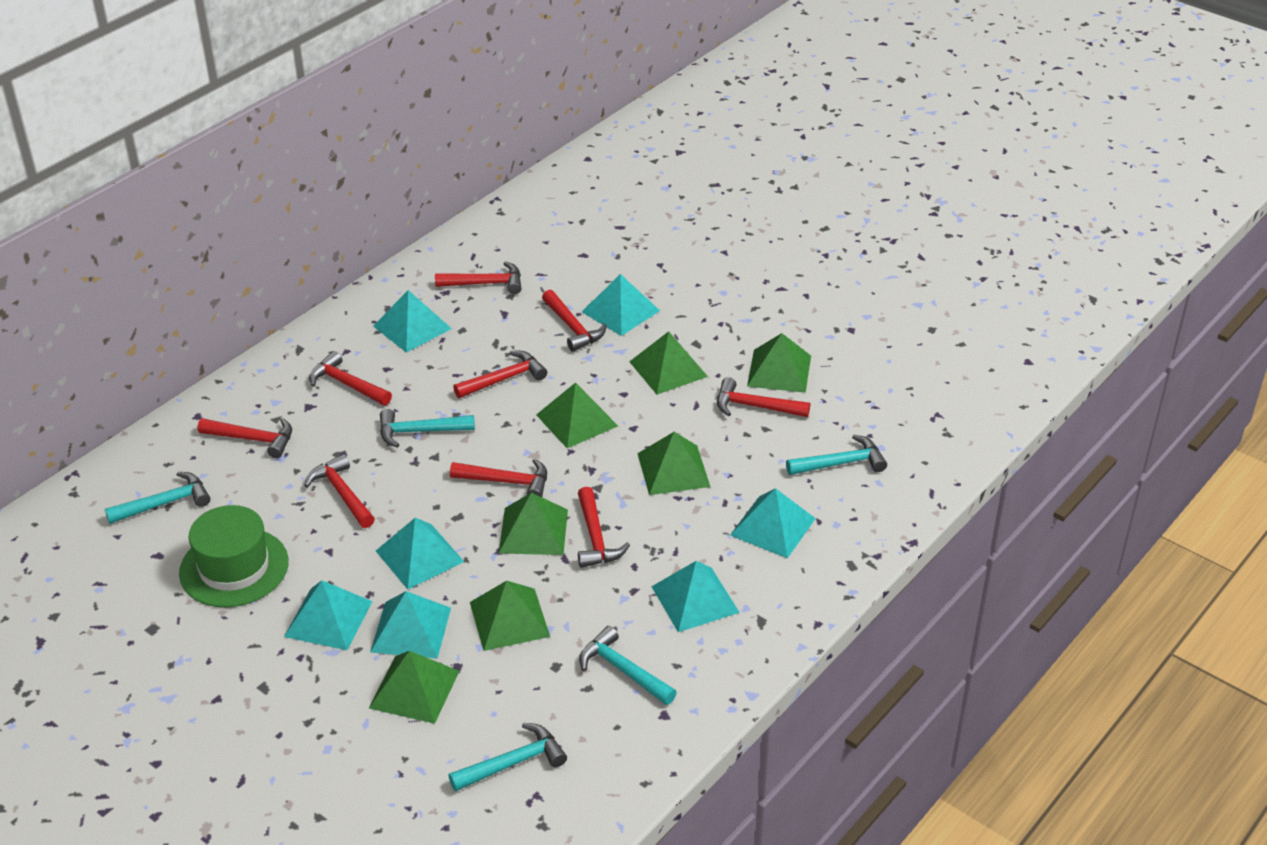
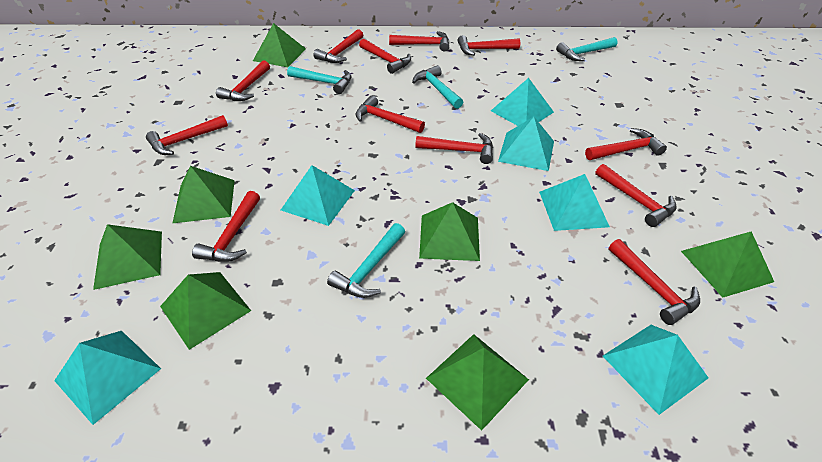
green hat: [179,505,289,607] = 1 -> none = 0
red hammer: [198,418,292,458] [304,454,375,528] [309,351,392,405] [435,261,521,294] [450,459,547,497] [453,351,547,398] [542,290,607,352] [578,487,630,568] [717,377,810,417] = 9 -> [146,115,228,155] [192,191,260,262] [216,60,270,101] [314,29,363,63] [356,95,425,133] [359,39,411,74] [389,31,449,51] [415,133,493,164] [458,35,520,56] [585,128,667,160] [595,164,677,227] [609,239,700,325] = 12
turquoise hammer: [105,472,210,524] [380,409,475,448] [448,723,567,792] [579,626,677,705] [786,435,887,475] = 5 -> [287,66,351,94] [327,223,405,298] [412,65,463,109] [556,37,618,61] = 4
turquoise pyramid: [284,580,373,650] [370,591,451,659] [373,290,452,353] [376,518,464,589] [582,274,660,336] [651,561,740,632] [730,488,816,558] = 7 -> [54,331,161,425] [281,165,355,226] [491,78,554,126] [498,117,554,171] [539,174,610,231] [603,325,708,415] = 6

